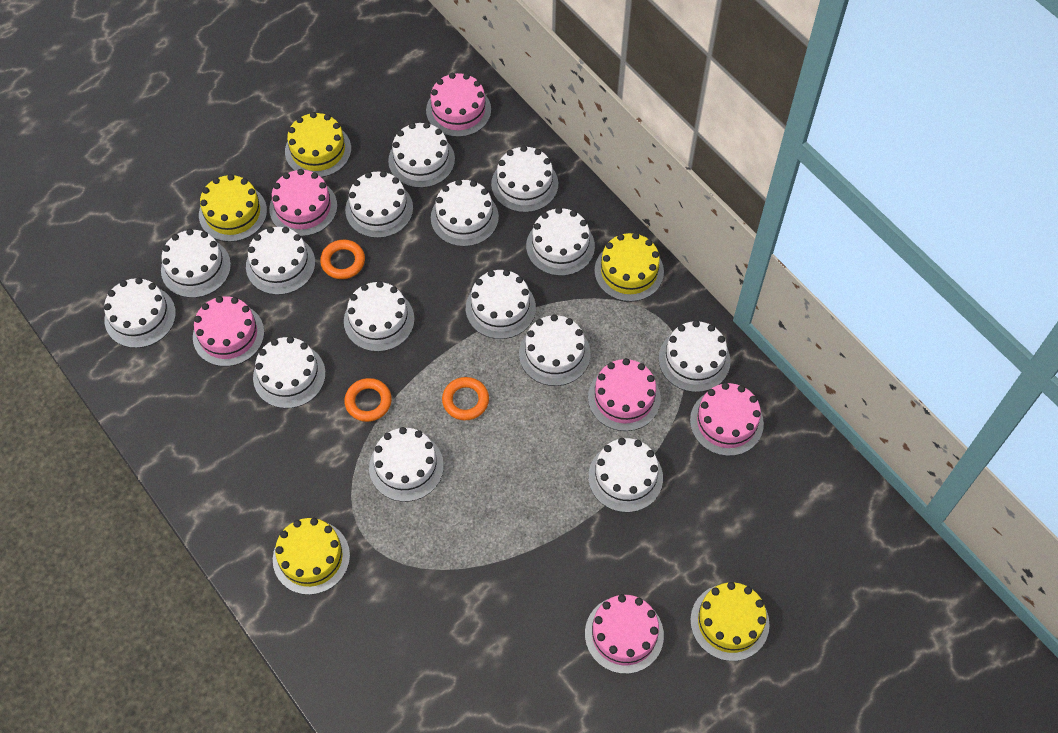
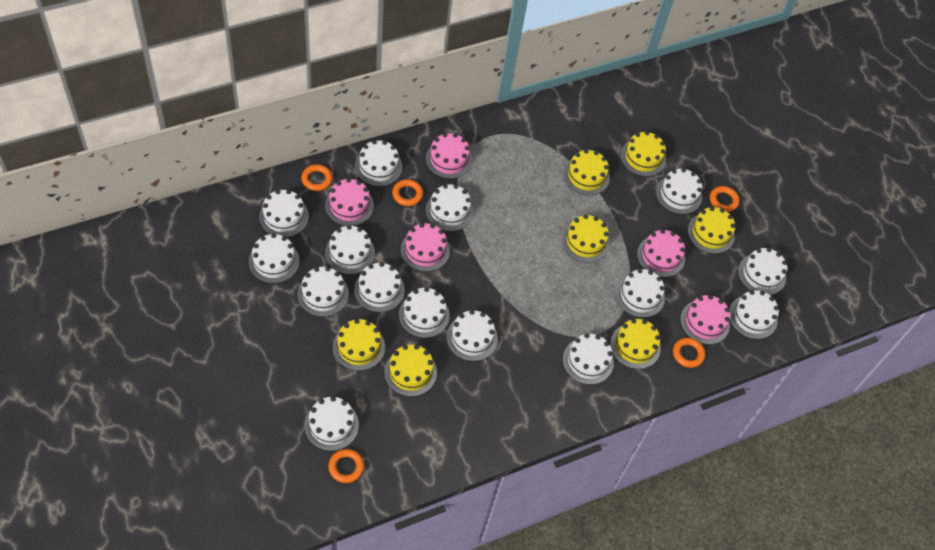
orange ring: [320,240,365,279] [344,378,392,422] [442,377,489,420] = 3 -> [301,164,333,191] [328,449,364,483] [392,179,423,206] [673,338,705,368] [710,186,740,212] = 5
pink cake: [193,296,264,366] [269,169,337,236] [426,73,491,137] [585,594,664,674] [588,358,661,431] [690,383,764,456] = 6 -> [325,178,374,226] [401,223,450,272] [426,133,472,179] [637,229,685,277] [681,295,730,344] = 5
yellow cake: [199,174,267,242] [273,518,350,595] [285,112,351,178] [594,233,664,302] [690,582,770,661] = 5 -> [333,319,385,371] [385,344,437,396] [562,214,610,263] [564,149,610,195] [610,319,661,369] [621,131,666,176] [688,206,736,254] = 7

